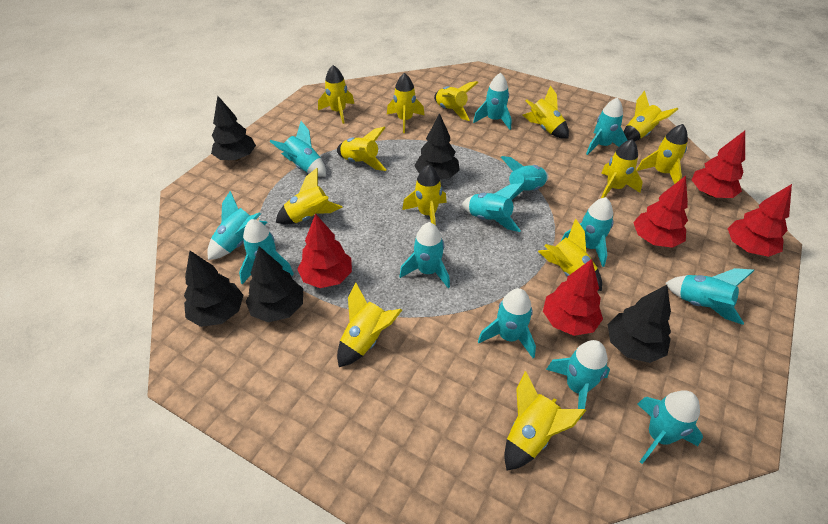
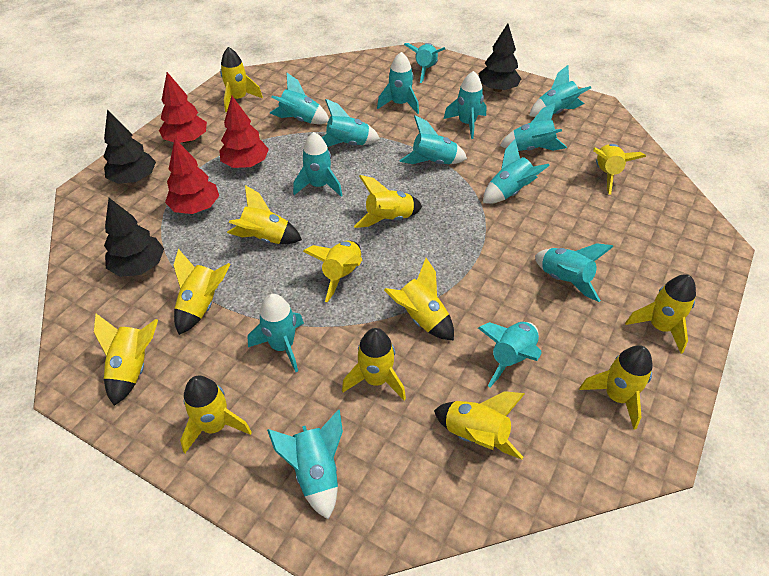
black tree: [184,251,244,327] [211,96,256,161] [246,246,303,322] [415,113,460,179] [608,285,671,363] = 5 -> [103,110,156,184] [104,198,164,277] [479,23,521,92] = 3
red tree: [297,214,352,288] [543,259,603,336] [633,176,688,248] [692,131,745,198] [728,184,792,257] = 5 -> [159,72,207,143] [165,139,219,214] [219,96,269,168] = 3
turquoise rocket: [207,191,268,260] [239,219,294,285] [269,121,326,177] [399,222,450,288] [462,183,524,232] [473,73,512,130] [478,288,536,358] [501,156,548,200] [546,340,610,420] [561,197,613,267] [586,98,628,155] [637,391,703,464] [666,268,754,325] = 13 -> [248,294,304,372] [267,410,343,519] [270,73,329,124] [293,132,342,196] [322,99,380,147] [377,52,419,114] [399,115,467,164] [404,43,445,83] [444,71,486,139] [478,322,542,387] [483,139,550,204] [500,102,567,151] [529,65,591,117] [535,243,614,302] = 14

